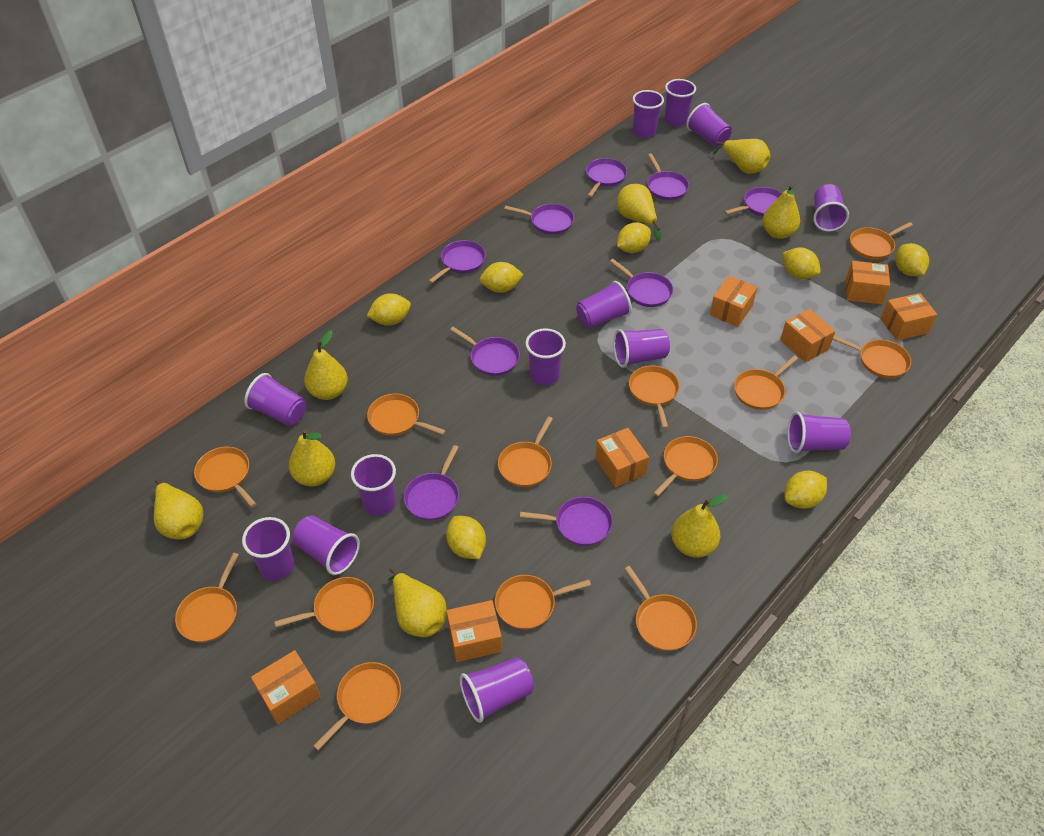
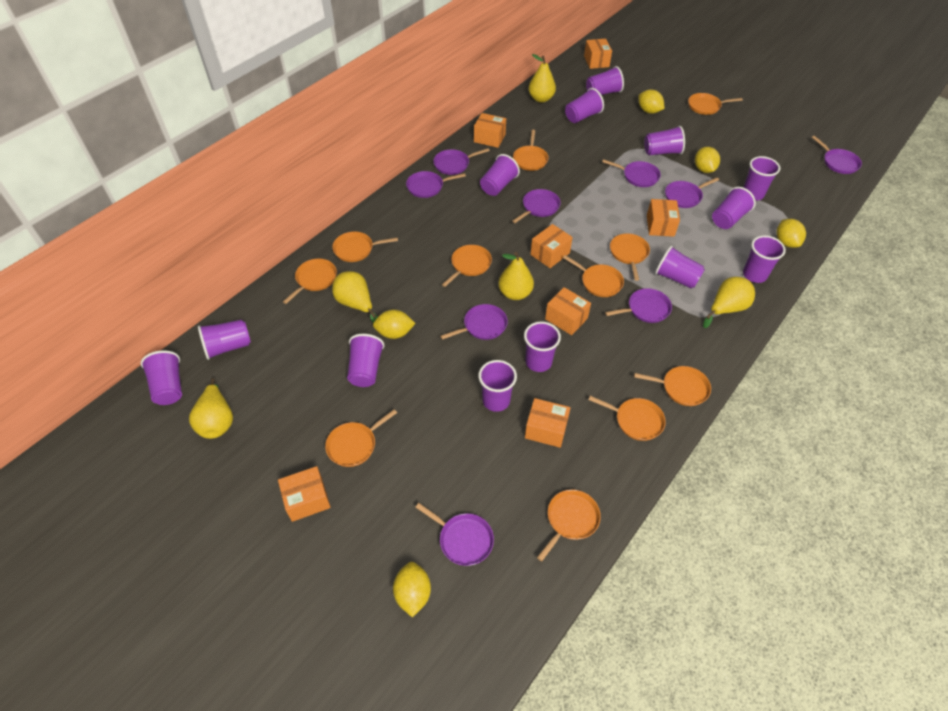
orange pan: [175,553,239,642] [194,447,256,507] [274,577,374,632] [313,662,401,751] [367,393,446,436] [495,575,591,630] [498,416,553,487] [625,566,697,651] [629,365,679,429] [653,436,718,497] [734,355,798,410] [833,336,911,378] [850,222,913,260] = 13 -> [283,259,337,304] [325,409,397,467] [332,232,398,262] [442,245,492,287] [513,130,548,171] [537,489,601,561] [563,255,624,297] [588,396,666,441] [610,233,650,281] [634,366,711,406] [688,93,743,115] = 11
yellow lemon: [367,293,411,326] [446,516,486,559] [480,262,524,293] [617,222,651,253] [783,247,820,279] [784,471,827,509] [895,243,929,276] = 7 -> [373,310,415,339] [393,562,431,617] [638,90,665,114] [695,147,720,173] [776,219,806,248] = 5
yellow pear: [154,479,203,540] [289,429,335,486] [304,330,348,400] [388,567,447,637] [617,184,661,241] [671,494,728,557] [713,139,770,174] [762,184,800,239] = 8 -> [189,378,233,439] [332,271,378,323] [498,252,534,300] [529,54,556,103] [703,277,755,328] = 5

